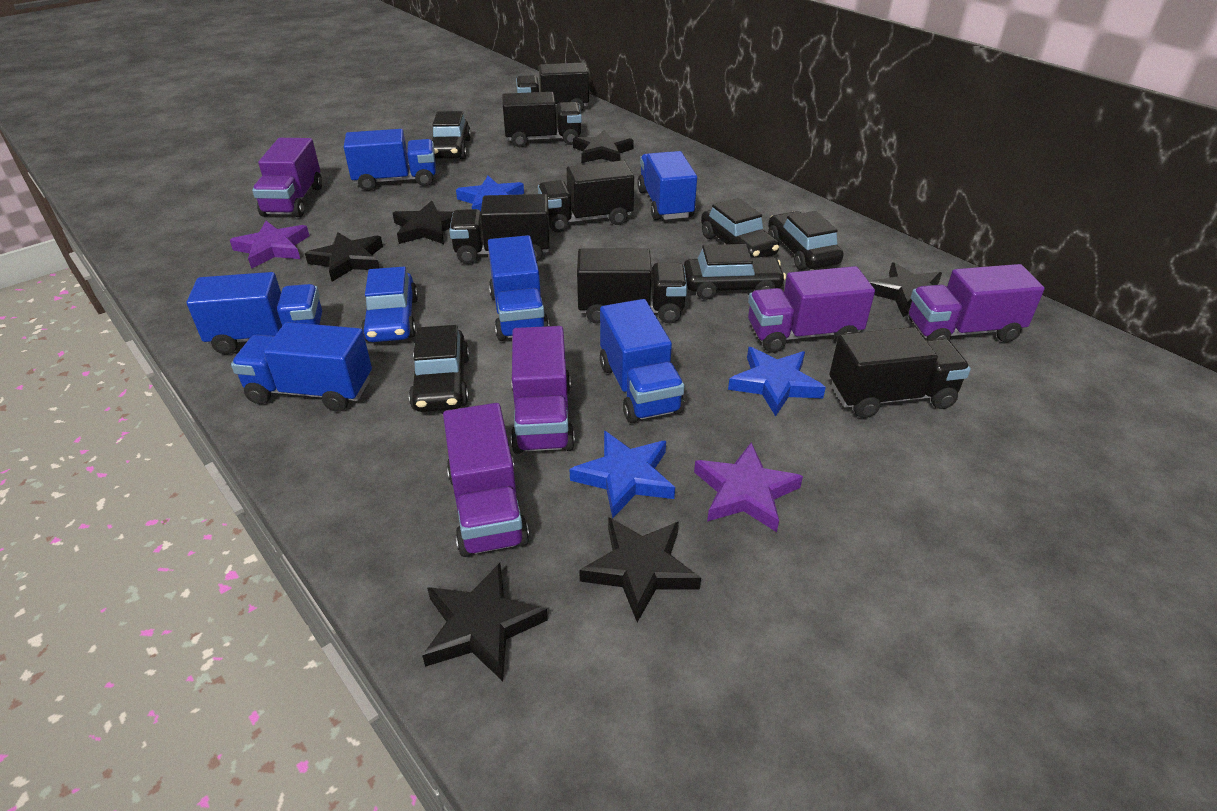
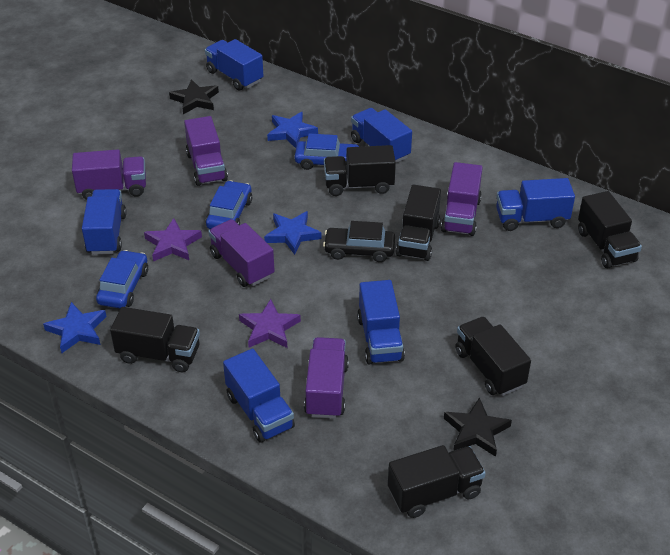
black car: [409,325,470,412] [432,111,471,159] [684,244,786,300] [701,198,779,257] [768,211,844,270] = 5 -> [323,221,395,262] = 1
black star: [305,232,383,282] [393,201,453,244] [422,563,548,681] [573,130,634,163] [579,517,701,622] [870,262,942,317] = 6 -> [169,79,219,114] [444,397,512,457] = 2
blue car: [361,267,418,342] = 1 -> [96,250,148,308] [206,180,252,229] [295,134,359,170] = 3

